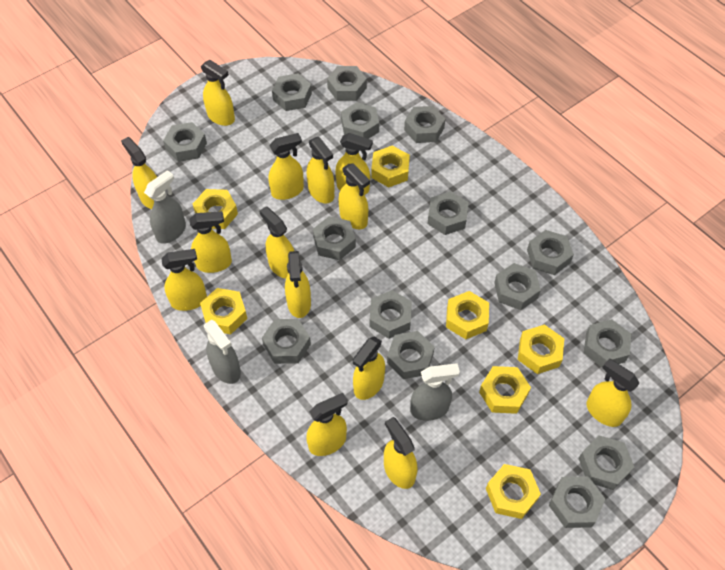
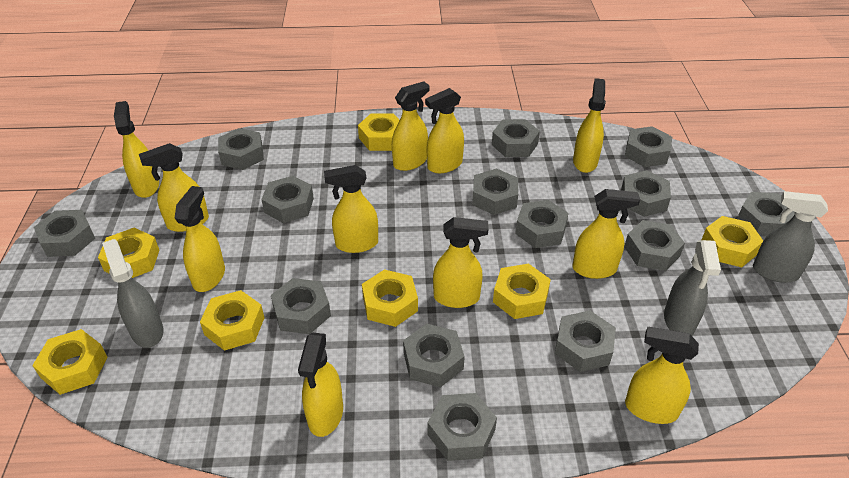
grey nut: [163,122,207,162] [262,319,311,364] [272,73,312,111] [313,216,356,260] [327,66,367,101] [341,102,379,139] [369,290,412,339] [387,331,435,379] [404,106,446,143] [427,191,469,235] [494,263,541,310] [527,230,574,275] [549,476,605,528] [578,435,634,490] [584,319,632,367] = 15 -> [34,210,95,257] [218,128,264,170] [261,176,314,223] [271,278,331,334] [403,324,465,387] [428,393,497,461] [472,168,518,215] [492,119,540,157] [515,200,569,248] [555,311,616,372] [621,170,671,217] [624,220,685,271] [625,126,672,167] [737,192,795,237] = 14
yellow spray bottle: [121,137,157,209] [161,249,207,311] [190,211,232,273] [201,60,235,126] [259,206,294,279] [268,133,304,200] [285,251,311,318] [306,393,348,456] [307,137,334,203] [335,133,373,195] [339,163,370,229] [353,336,385,400] [384,417,417,489] [587,358,639,427] = 14 -> [114,101,159,198] [139,143,209,232] [175,186,225,292] [298,333,343,437] [324,165,378,253] [392,81,429,171] [425,88,464,173] [433,217,489,308] [573,78,606,173] [573,189,640,279] [625,327,699,424] = 11

